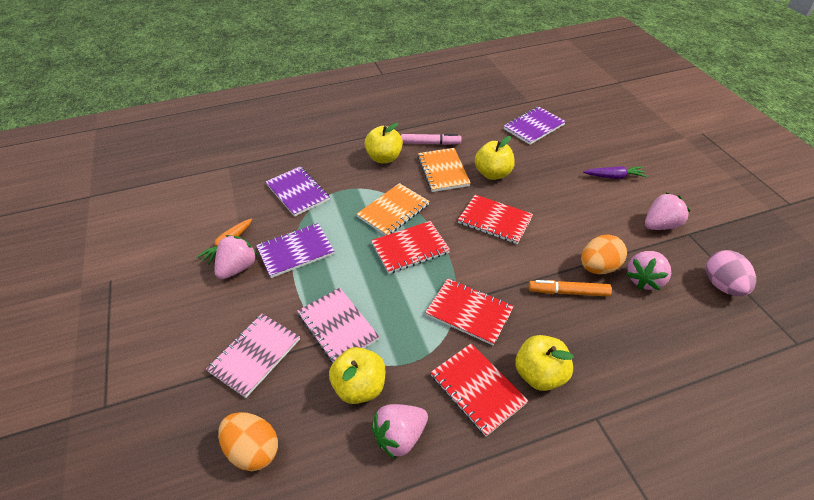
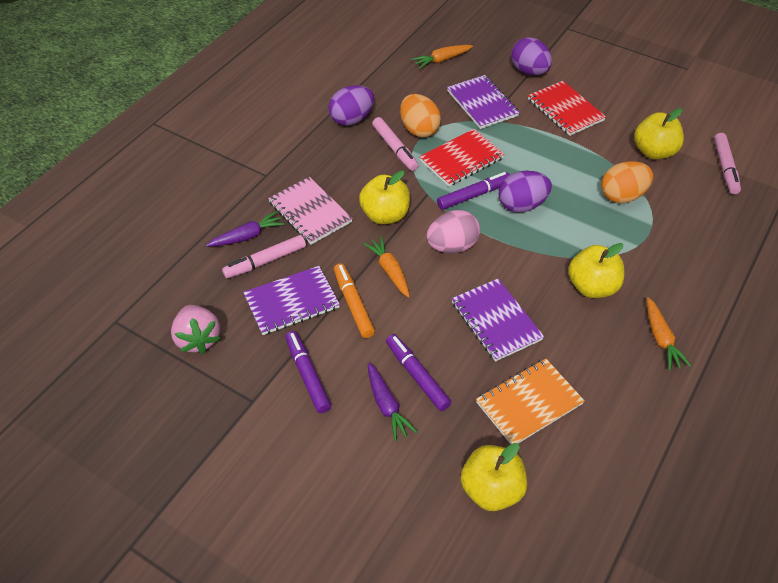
orange carrot: [196,218,252,265] = 1 -> [363,236,410,298] [412,45,473,69] [647,297,691,370] = 3
orange notebook: [357,183,430,236] [417,148,471,192] = 2 -> [476,358,585,444] = 1
pink marker: [401,134,461,145] = 1 -> [222,235,306,279] [372,117,419,171] [714,133,741,194] = 3
pink notebook: [206,314,300,398] [297,288,379,363] = 2 -> [268,177,353,245] = 1
pink strawberry: [215,235,258,279] [371,404,428,459] [626,251,671,290] [645,193,690,230] = 4 -> [171,305,221,354] = 1
purple carrot: [583,166,647,179] = 1 -> [206,211,285,247] [368,363,417,442] = 2
purple egg: none = 0 -> [329,85,374,126] [498,171,552,213] [511,37,552,75] = 3
purple marker: none = 0 -> [285,331,331,413] [386,334,451,411] [437,172,510,210] = 3
red notebook: [371,221,450,274] [425,278,514,346] [430,344,528,436] [458,195,533,244] = 4 -> [419,129,505,186] [528,81,606,136] = 2

